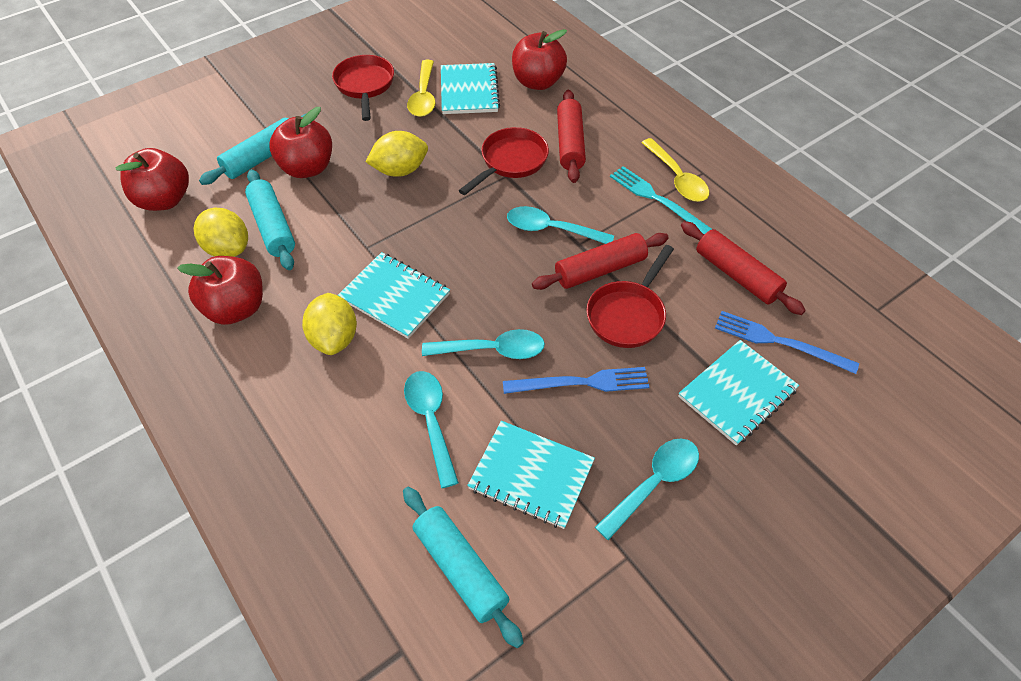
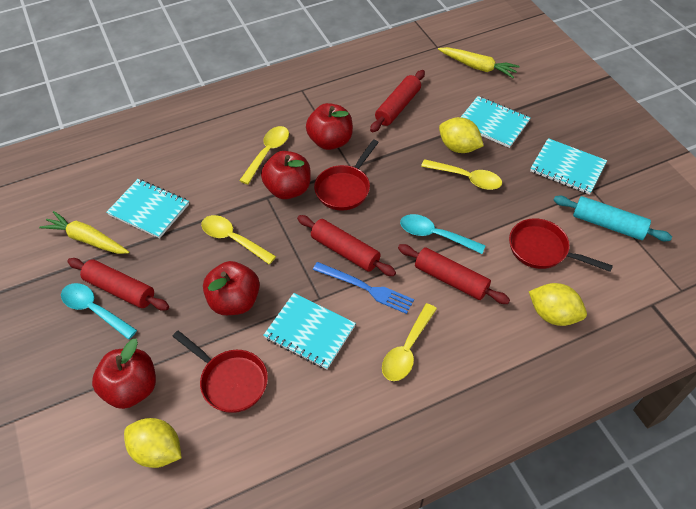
blue fork: [503,367,649,394] [715,311,859,374] = 2 -> [313,262,414,314] = 1
red rolling pin: [532,233,669,290] [557,90,586,183] [681,221,806,315] = 3 -> [67,258,169,311] [297,215,396,276] [370,70,425,133] [398,244,510,304] = 4
turquoise fork: [610,166,712,235] = 1 -> none = 0
turquoise rolling pin: [199,114,306,185] [245,169,295,270] [403,487,523,648] = 3 -> [554,196,672,241] = 1
turquoise spoon: [404,371,459,488] [422,329,545,359] [507,206,614,244] [595,438,699,540] = 4 -> [61,283,137,339] [400,214,486,254] = 2
yellow carrot: none = 0 -> [39,211,129,254] [438,47,520,78] = 2
yellow spoon: [407,60,435,117] [641,138,709,202] = 2 -> [201,215,276,264] [239,126,289,184] [382,303,437,381] [421,159,502,190] = 4

